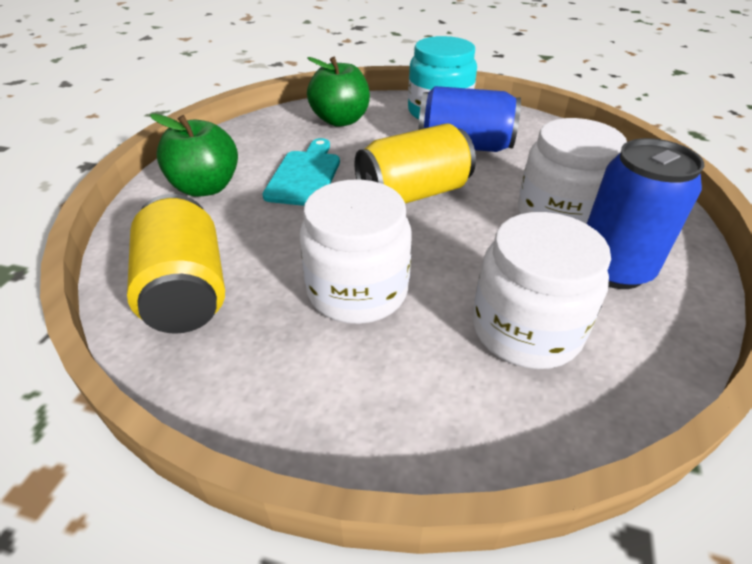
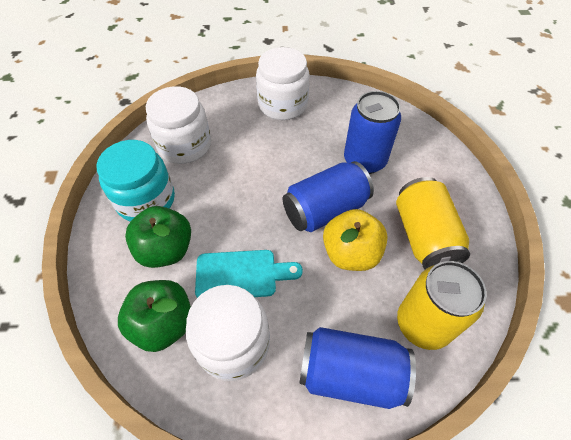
blue can: [418,86,521,152] [587,138,704,289] = 2 -> [283,161,374,232] [299,327,416,409] [344,91,401,174] = 3
yellow apple: none = 0 -> [323,209,388,271] = 1

